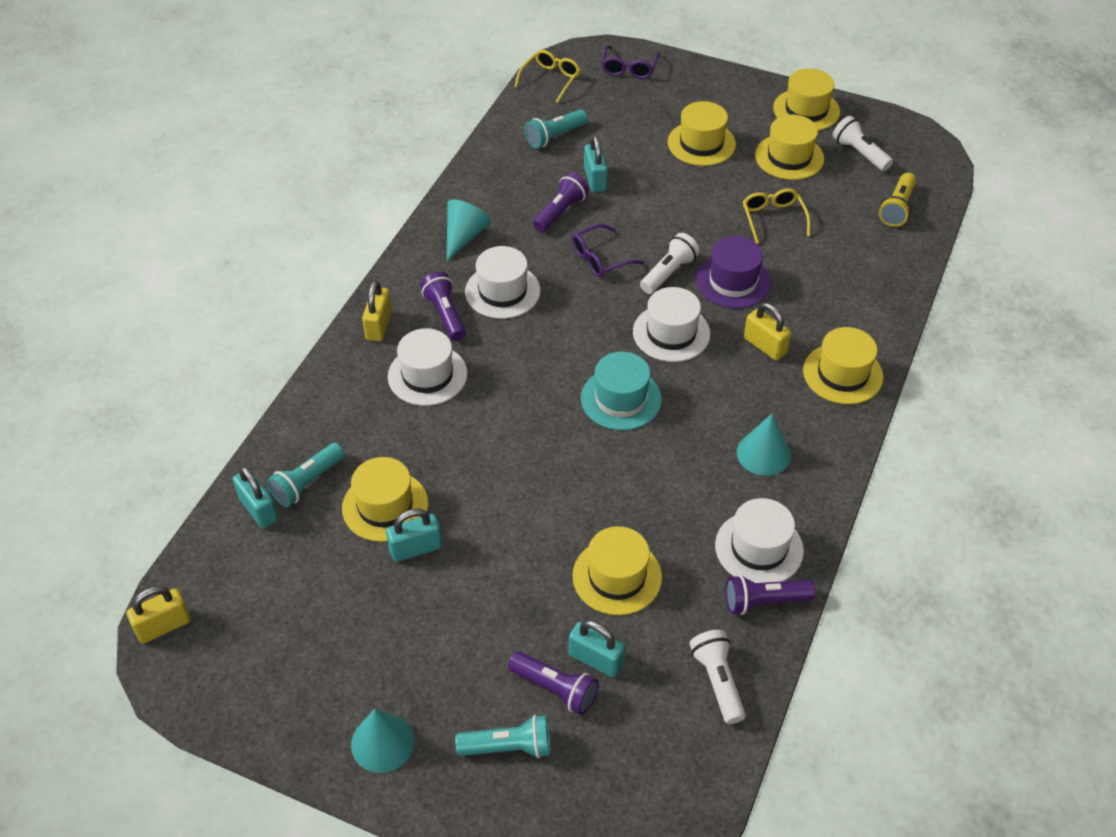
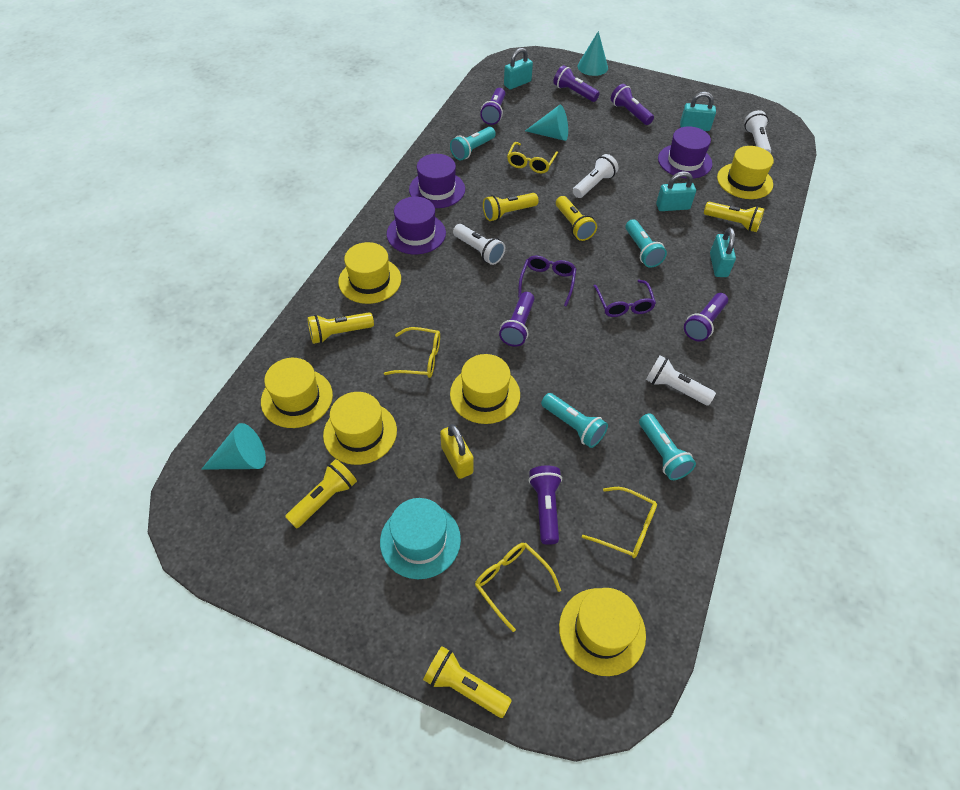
purple flashlight: [420,272,466,341] [508,651,599,715] [533,173,589,232] [725,575,815,615] = 4 -> [480,88,505,125] [499,292,535,347] [528,465,562,545] [553,65,600,102] [611,84,654,125] [684,293,728,342] = 6
purple hat: [696,236,771,308] = 1 -> [387,197,446,254] [409,154,465,208] [658,126,712,178] = 3
turquoise flashlight: [267,443,345,507] [455,715,551,759] [525,109,588,148] = 3 -> [450,127,496,160] [541,393,608,448] [625,219,667,268] [639,413,696,480] = 4
white flashlight: [640,233,700,294] [689,630,746,724] [833,116,893,171] = 3 -> [453,224,505,265] [573,154,618,198] [646,355,716,406] [744,110,771,154] = 4
white hat: [388,328,467,406] [465,246,540,319] [633,287,710,362] [715,498,804,583] = 4 -> none = 0
yellow flashlight: [879,173,916,227] = 1 -> [285,459,357,529] [307,312,374,344] [423,646,512,718] [483,193,539,221] [556,196,597,241] [704,202,765,232] = 6
yellow glasses: [514,50,581,103] [743,188,810,244] = 2 -> [384,327,440,378] [475,543,561,632] [507,142,558,174] [582,487,657,558] = 4
yellow padlock: [127,586,191,643] [362,281,392,341] [744,303,791,361] = 3 -> [440,424,474,479] = 1

